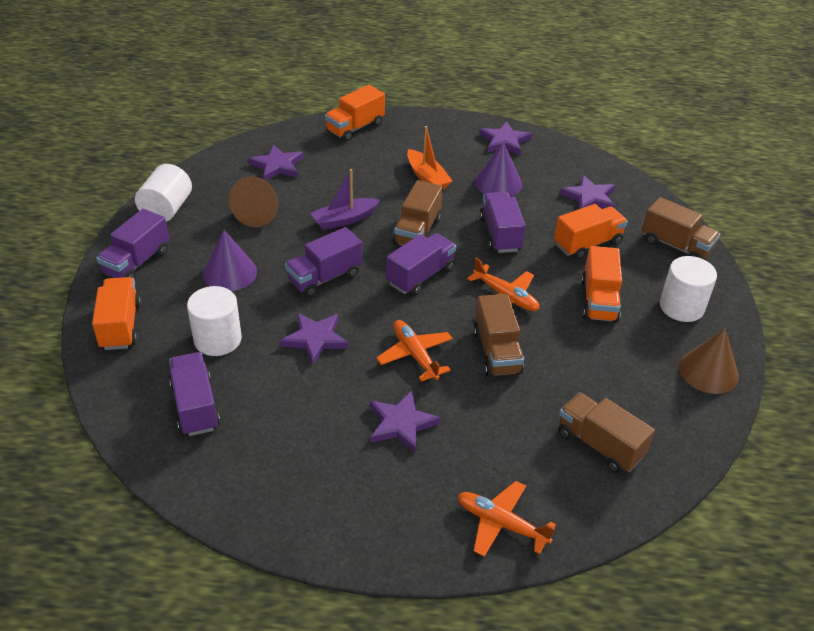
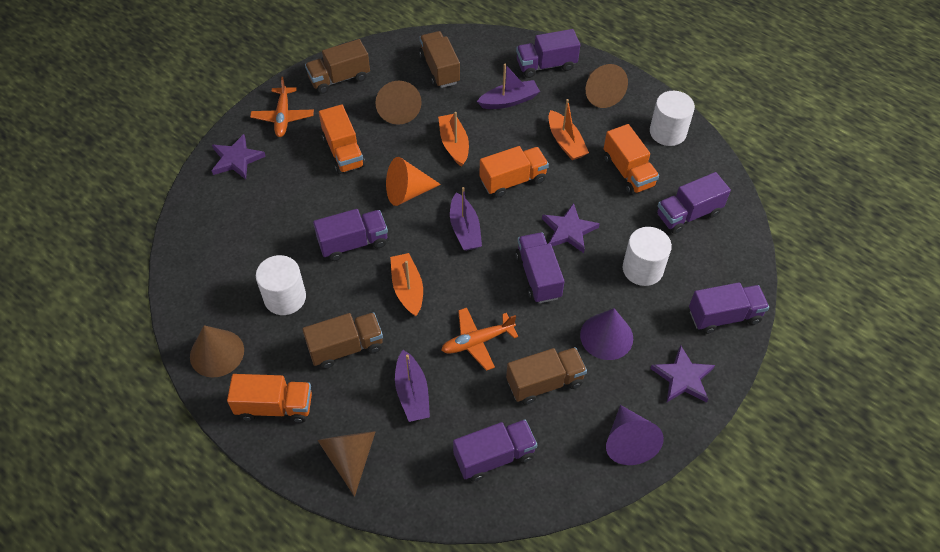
brown cone: [229,176,278,227] [679,329,739,394] = 2 -> [190,325,244,377] [317,431,376,497] [375,81,422,125] [586,64,628,108] = 4
orange boat: [407,126,452,189] = 1 -> [390,253,423,316] [438,112,469,167] [549,99,589,160] = 3
orange cone: none = 0 -> [386,157,441,206] = 1
orange plane: [376,320,453,382] [458,481,556,557] [467,258,539,311] = 3 -> [250,77,314,137] [441,308,518,371] = 2
purple boat: [310,169,380,230] = 1 -> [395,350,430,422] [450,187,482,251] [477,64,540,109] = 3
purple star: [248,144,304,181] [280,313,349,365] [370,391,441,453] [479,121,532,156] [560,175,615,209] = 5 -> [212,134,266,179] [542,203,600,253] [650,345,715,403] = 3
purple truck: [96,209,169,279] [169,352,220,436] [285,227,362,297] [386,233,456,296] [480,192,526,253] = 5 -> [313,209,388,261] [453,419,537,482] [516,29,580,78] [516,232,565,303] [657,172,731,234] [689,282,769,334] = 6

